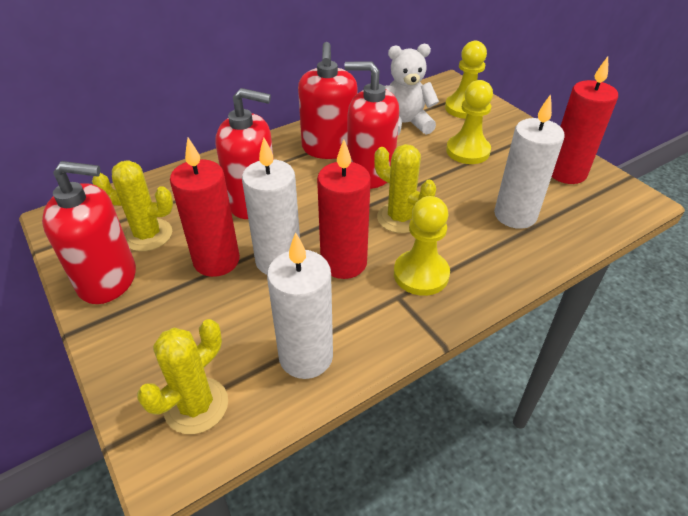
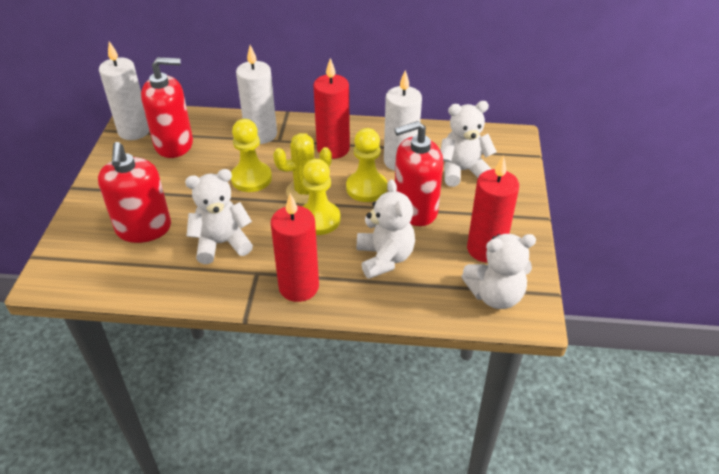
red soap dispenser: [42,161,136,304] [216,88,274,219] [298,42,358,159] [344,62,399,189] = 4 -> [98,142,171,243] [141,57,193,158] [395,121,444,226] = 3
white teddy bear: [385,44,439,136] = 1 -> [185,169,253,264] [357,179,415,279] [440,101,497,187] [461,234,536,309] = 4
yellow cactus: [92,160,173,251] [137,319,228,434] [374,144,436,233] = 3 -> [273,133,332,204] = 1

